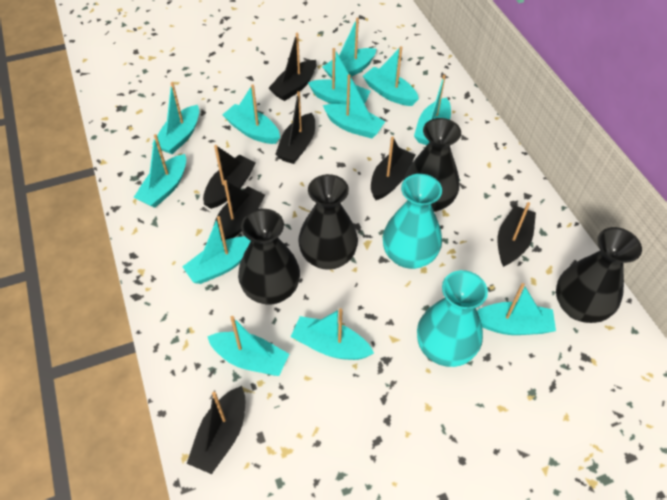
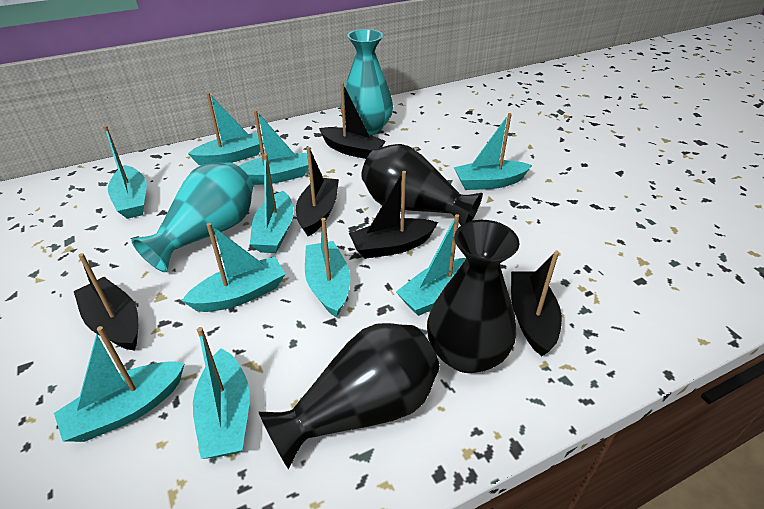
black boat: [187,386,245,474] [203,145,256,209] [213,180,265,240] [269,33,317,101] [275,91,315,164] [371,136,415,200] [497,202,536,267] = 7 -> [74,253,138,351] [296,147,339,236] [319,82,386,159] [349,171,438,259] [511,251,562,356] = 5
black vase: [238,209,300,304] [298,174,358,270] [404,118,461,212] [556,227,642,323] = 4 -> [259,323,440,469] [361,144,483,225] [427,220,519,373] = 3
turquoise boat: [134,134,186,208] [152,82,199,154] [182,216,251,284] [207,316,289,376] [223,84,280,144] [291,308,374,360] [308,48,371,105] [322,18,376,78] [323,74,386,139] [363,46,419,106] [414,75,451,145] [477,283,556,335] = 12 -> [54,326,185,442] [103,126,147,219] [182,223,286,312] [188,92,264,165] [193,327,250,459] [239,110,309,185] [250,154,294,253] [305,218,351,318] [396,214,466,316] [454,113,532,190] = 10

